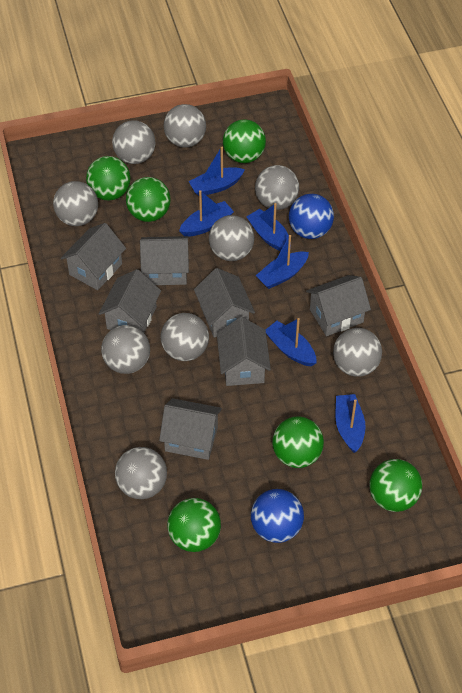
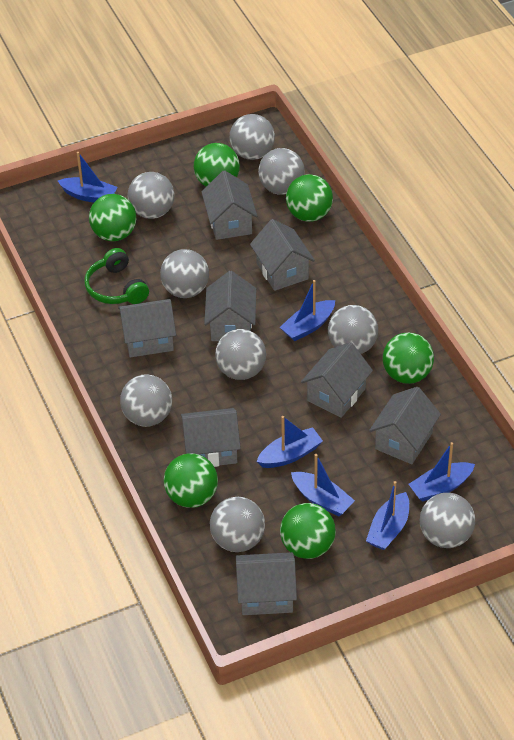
blue ball: [251,489,304,543] [289,194,334,239] = 2 -> none = 0
green headphones: none = 0 -> [85,248,149,304] = 1
grey house: [61,223,126,290] [99,269,161,333] [140,236,189,285] [159,398,222,460] [194,268,255,337] [217,317,271,386] [306,275,371,336] = 7 -> [118,299,176,358] [181,408,241,467] [202,170,257,240] [204,271,256,341] [236,552,297,615] [250,219,315,291] [301,342,373,418] [369,387,441,464] = 8

